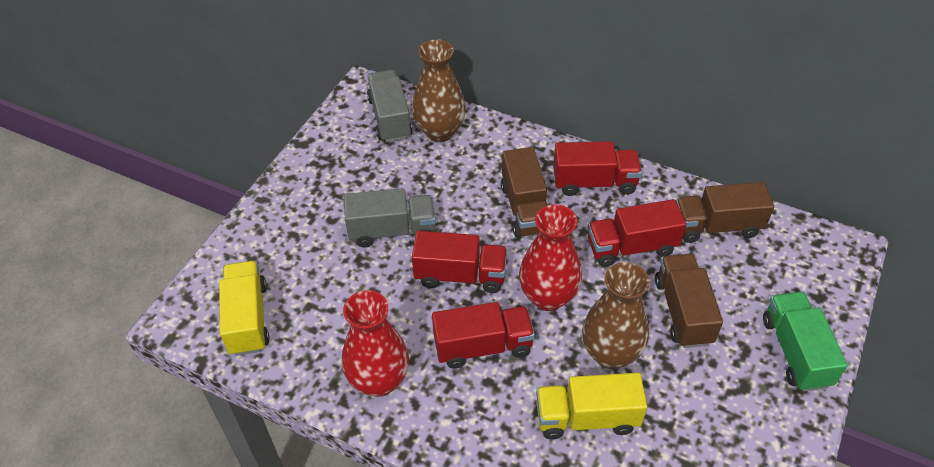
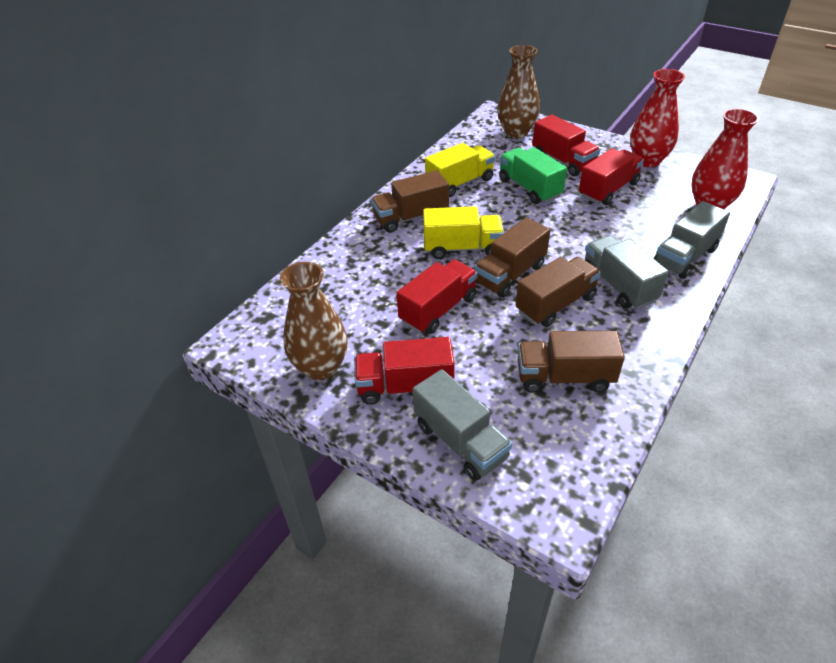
brown truck: [501,147,548,238] [655,254,723,348] [676,182,774,243] = 3 -> [371,170,449,233] [474,217,551,298] [516,257,601,327] [518,331,625,393] = 4
grey truck: [344,188,436,248] [367,70,412,142] = 2 -> [413,369,512,481] [585,235,669,309] [654,201,730,279] = 3

